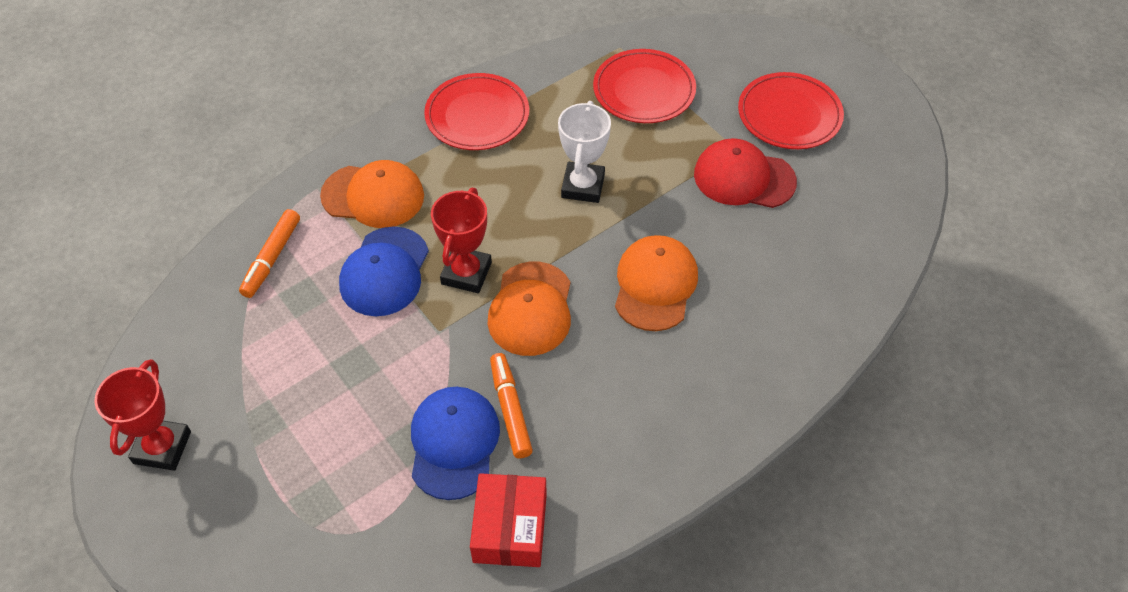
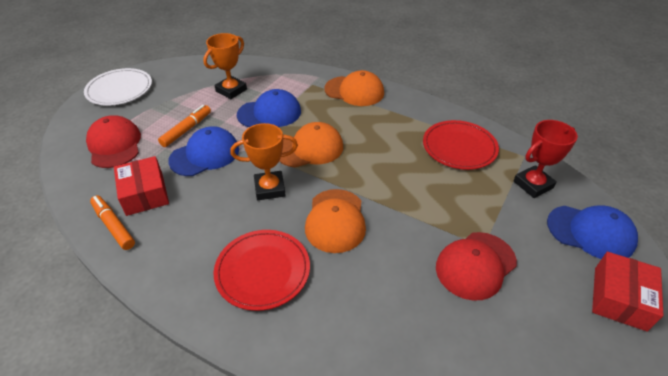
blue cap: [339,226,429,316] [411,387,500,500] = 2 -> [168,126,239,176] [237,89,301,127] [547,205,638,259] = 3
orange trophy: none = 0 -> [203,33,247,99] [230,123,298,200] = 2
red box: [470,473,547,567] = 1 -> [114,156,169,216] [592,252,663,332] = 2
red cap: [694,138,797,208] = 1 -> [86,115,141,168] [436,232,517,301] = 2
red plate: [424,73,529,150] [593,49,696,123] [738,72,844,149] = 3 -> [214,230,310,311] [423,120,499,170] = 2
red trophy: [94,359,191,471] [431,188,492,293] = 2 -> [513,120,578,198] = 1
white plate: none = 0 -> [84,68,152,106] = 1
white trophy: [558,101,611,203] = 1 -> none = 0

